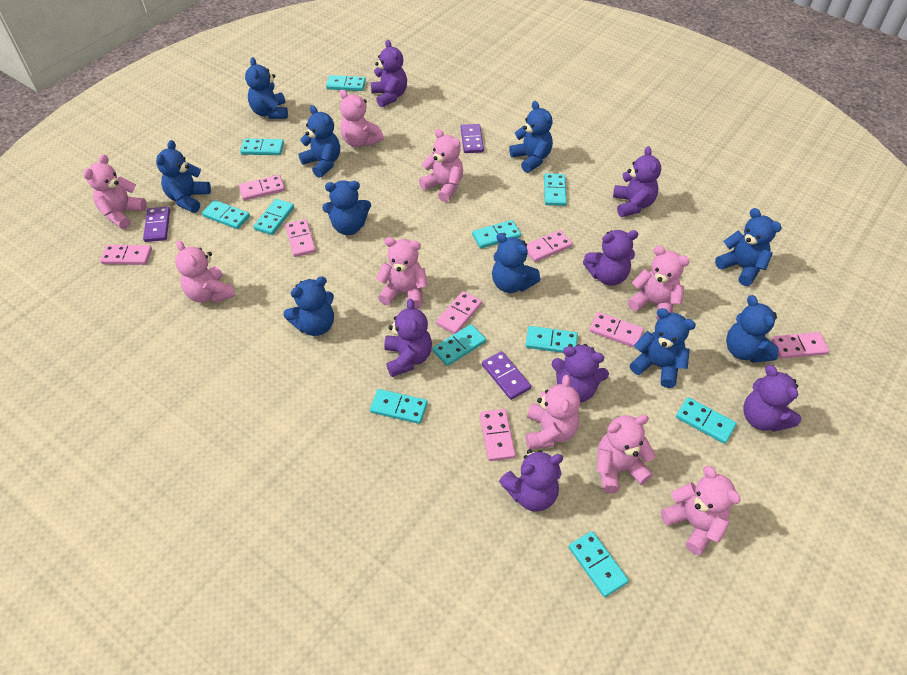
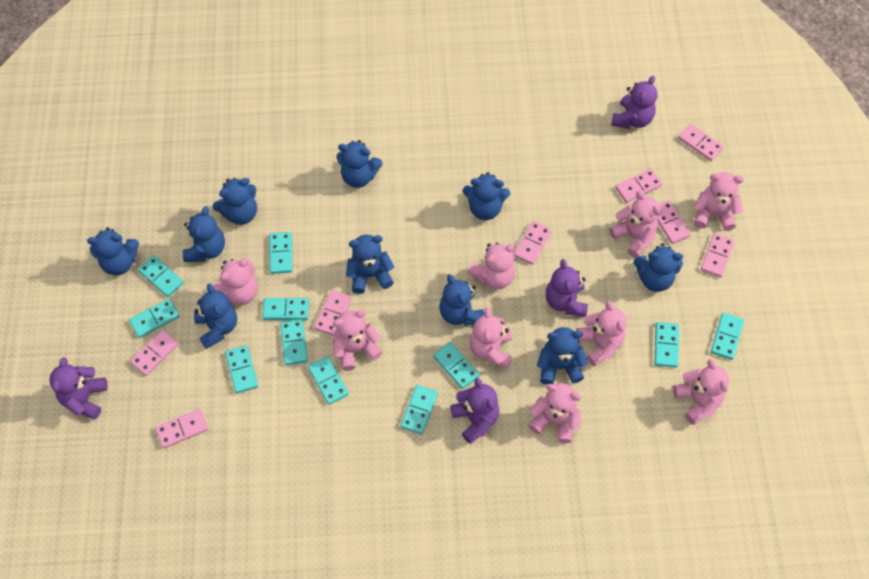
purple domino: [143,206,170,242] [461,124,484,153] [482,351,531,400] = 3 -> none = 0
purple teddy bear: [371,40,407,107] [384,298,432,377] [499,449,563,512] [551,344,609,403] [583,230,638,286] [613,146,661,217] [743,365,801,432] = 7 -> [49,357,107,420] [451,378,499,444] [546,259,588,317] [611,76,657,129] = 4

